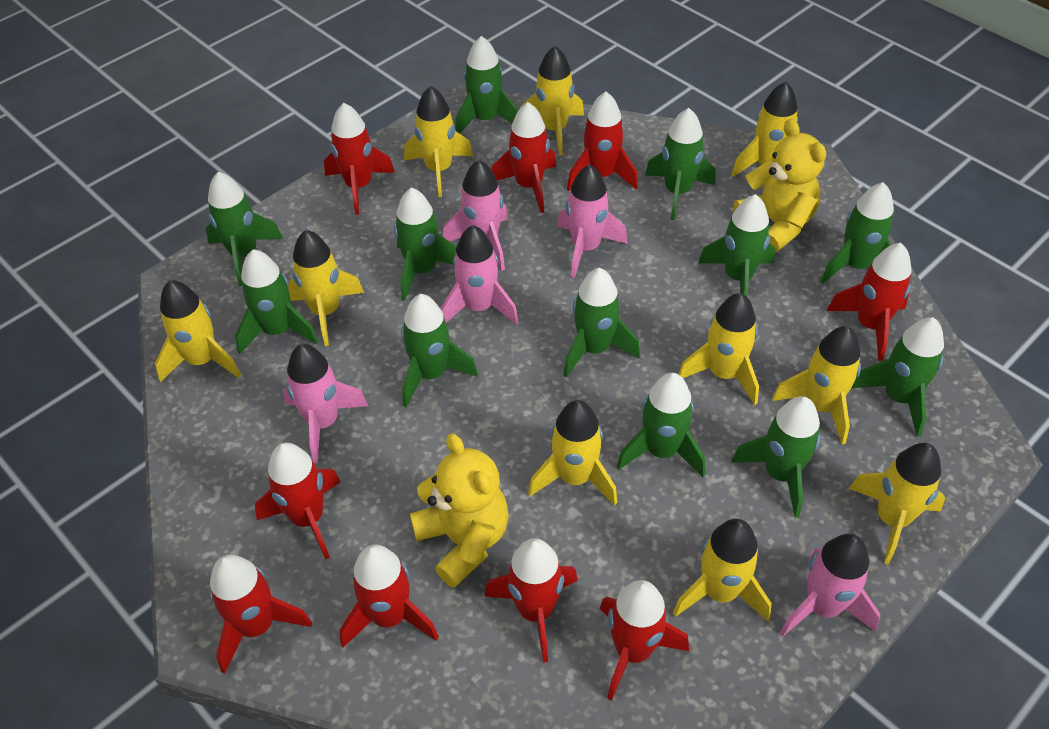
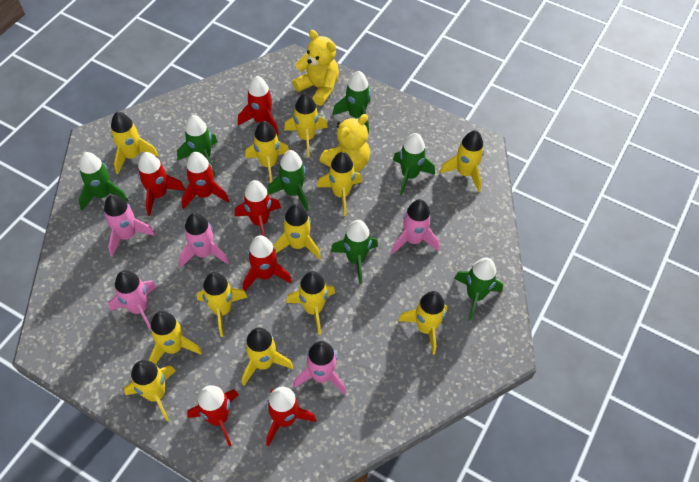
green rocket: [206,172,283,286] [235,249,319,354] [394,187,456,301] [401,294,478,407] [455,36,519,133] [563,268,640,377] [617,373,705,477] [645,108,716,220] [698,194,776,297] [731,396,821,518] [821,182,894,283] [851,317,944,437] = 12 -> [78,152,128,210] [177,115,218,177] [267,150,308,211] [331,220,378,284] [332,71,371,133] [393,133,435,195] [454,257,503,321] = 7
red rocket: [210,554,312,674] [255,443,340,559] [324,103,395,215] [340,544,439,647] [484,538,578,663] [491,102,556,213] [567,92,638,191] [600,580,689,701] [827,243,912,361] = 9 -> [138,152,185,216] [182,152,229,209] [187,385,239,447] [235,180,281,236] [238,76,279,135] [243,235,292,291] [266,386,316,446] = 7
yellow rocket: [155,280,241,382] [288,230,364,346] [404,86,473,197] [520,46,584,155] [528,400,617,505] [673,519,772,621] [679,293,759,405] [731,81,798,177] [772,326,861,444] [849,443,945,565] = 10 -> [111,112,158,174] [124,360,176,421] [149,311,202,364] [197,272,248,337] [242,328,293,386] [245,121,289,183] [273,204,321,260] [284,93,328,158] [286,271,335,335] [317,152,362,216] [398,291,448,355] [440,130,484,192] = 12

